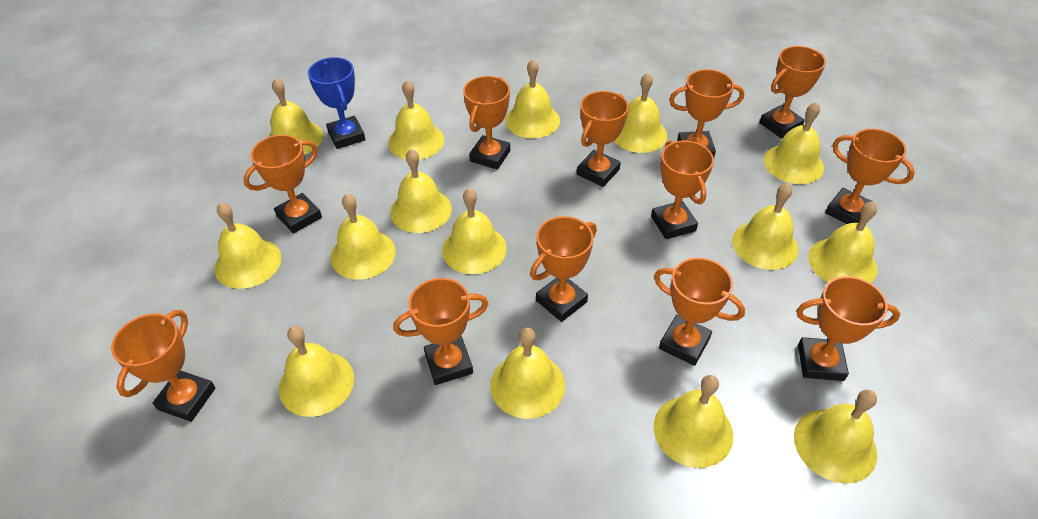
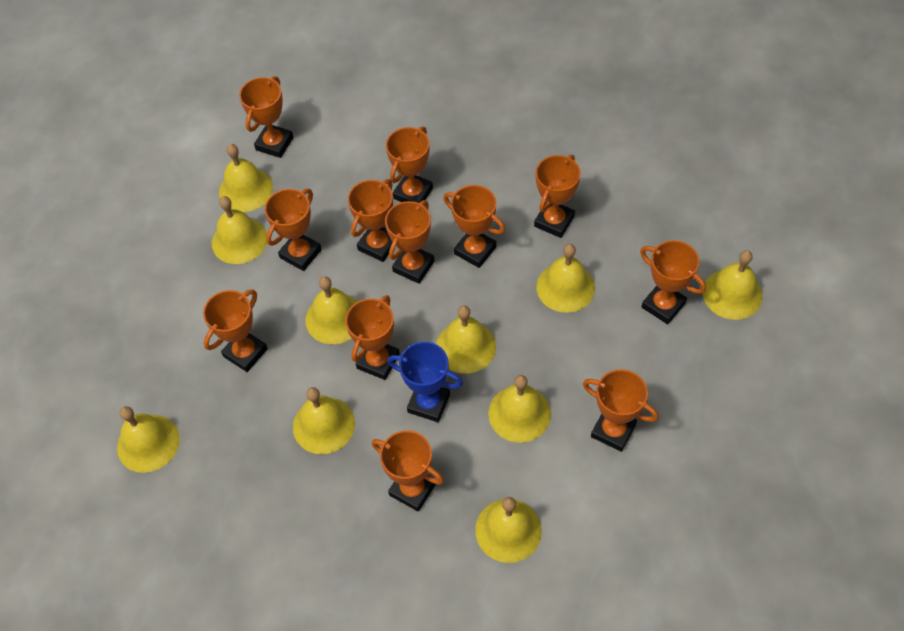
yellow bell: [215,203,281,289] [268,78,323,155] [279,326,354,417] [331,194,396,280] [388,80,445,160] [390,149,452,233] [442,188,507,274] [490,327,565,419] [505,59,560,138] [614,73,667,153] [654,375,733,468] [732,183,799,270] [764,102,824,184] [794,390,877,483] [809,201,877,283] = 15 -> [117,406,180,473] [212,196,267,264] [219,144,273,212] [293,387,355,454] [305,276,358,344] [436,305,496,374] [475,497,542,563] [488,375,551,443] [536,244,595,313] [703,250,763,320] = 10

